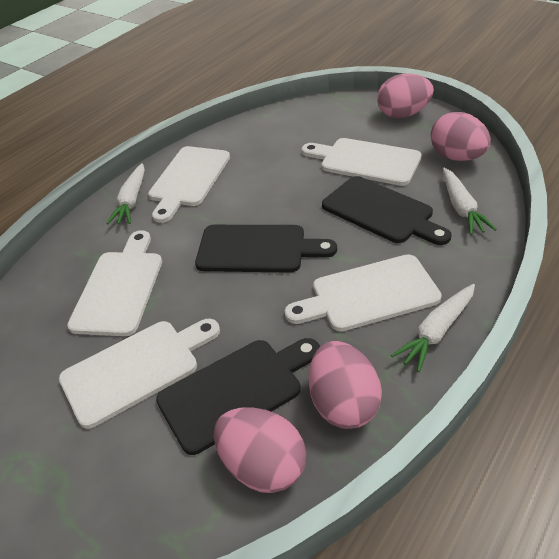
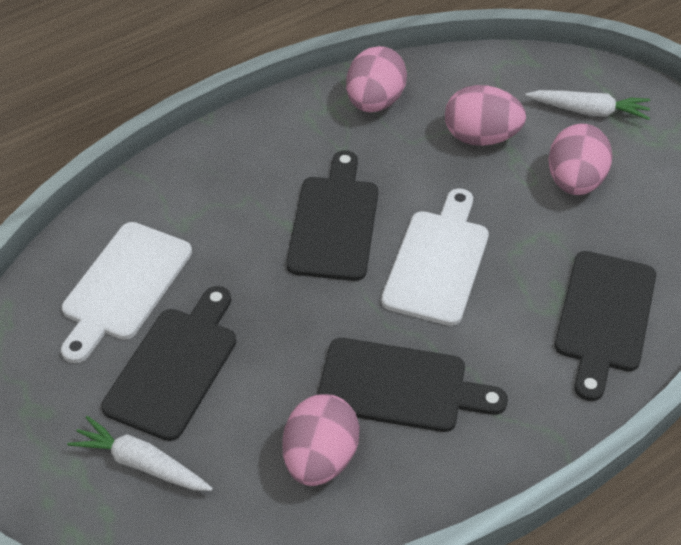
black cutting board: [156,338,320,455] [195,225,337,273] [322,176,452,245] = 3 -> [101,286,236,441] [286,150,378,281] [317,338,508,432] [554,251,656,401] = 4
white carrot: [106,163,145,225] [391,284,475,372] [443,168,497,235] = 3 -> [67,416,213,491] [526,90,650,120] = 2
white cutting board: [59,319,220,429] [67,230,162,336] [148,146,230,223] [285,254,442,331] [301,138,422,186] = 5 -> [61,222,192,363] [381,188,489,326] = 2

